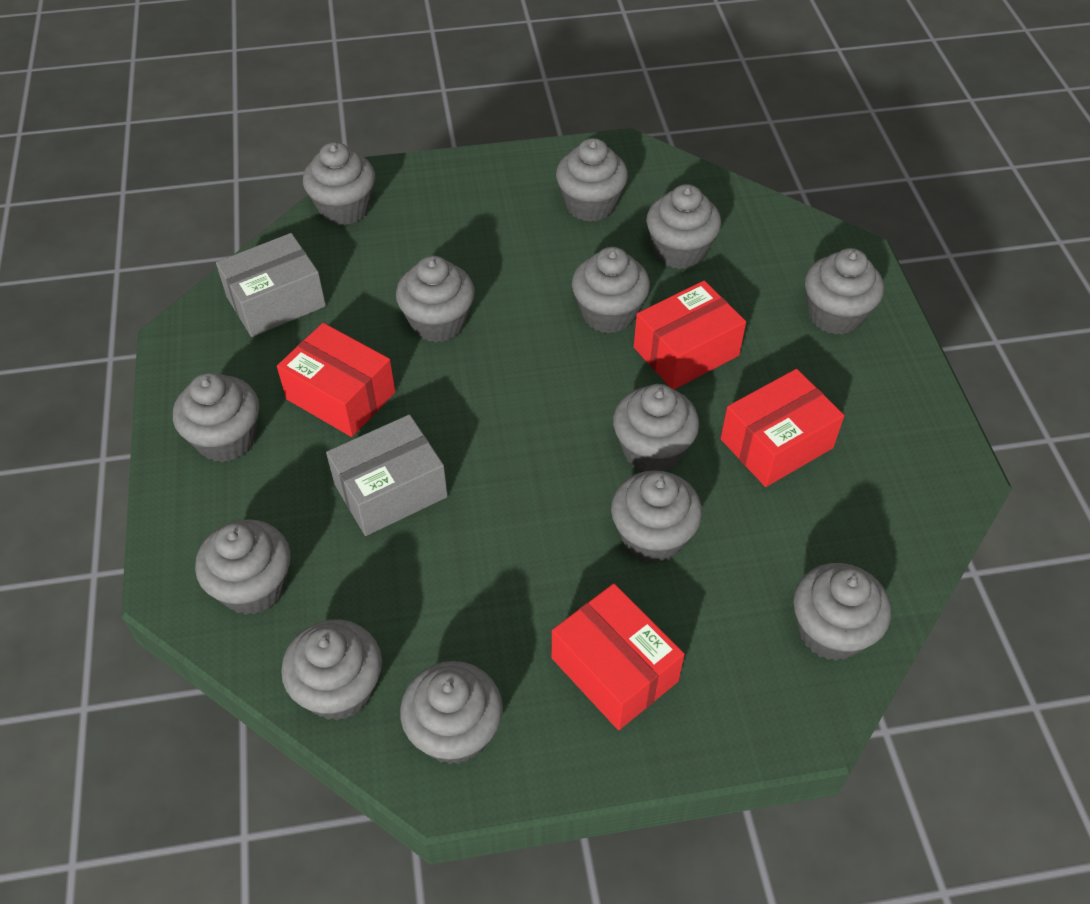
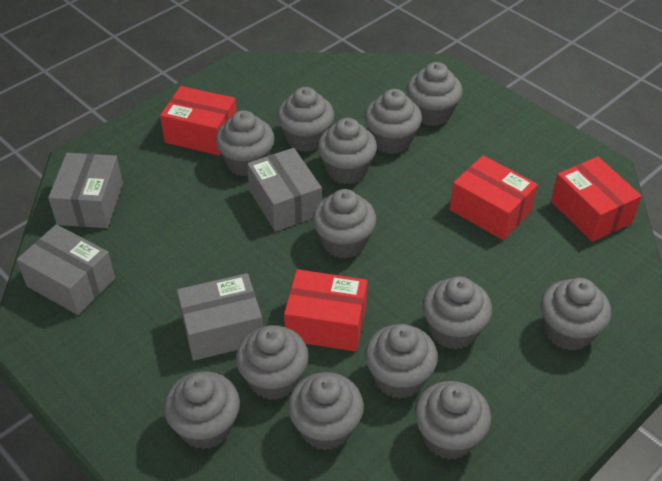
grey box: [216,233,326,337] [326,414,448,536] = 2 -> [17,224,115,315] [48,153,123,228] [177,273,263,361] [247,148,322,231] = 4

